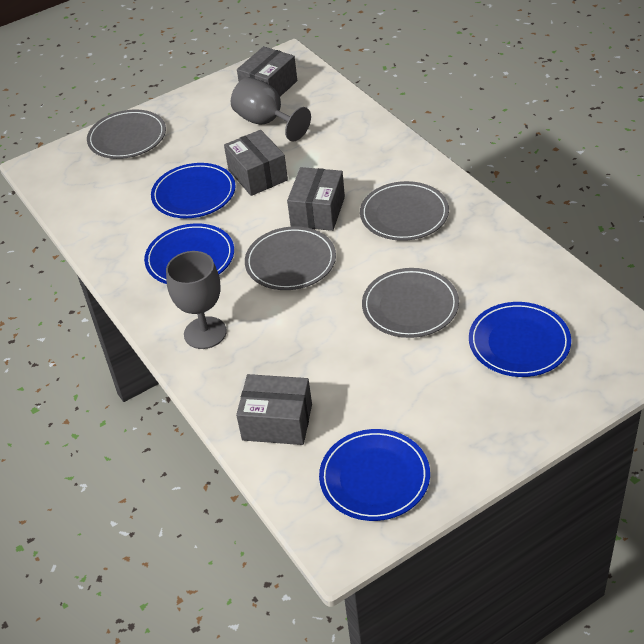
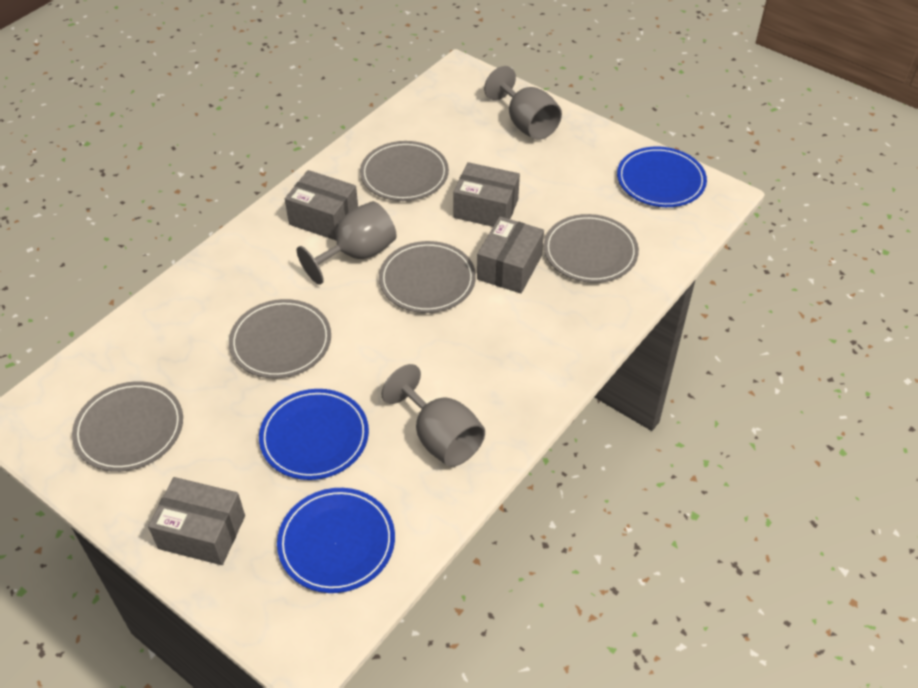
blue plate: [144,223,234,284] [151,163,235,218] [319,429,430,521] [469,302,571,377] = 4 -> [259,389,369,480] [277,488,395,593] [617,146,707,207] = 3
grey goblet: [166,251,227,349] [231,77,311,142] = 2 -> [297,201,397,285] [381,364,485,467] [484,66,562,140] = 3
grey plate: [87,109,166,159] [245,226,336,290] [360,181,449,241] [362,268,459,338] = 4 -> [72,381,183,472] [229,299,331,378] [360,141,449,201] [379,241,476,313] [544,214,639,283] = 5

